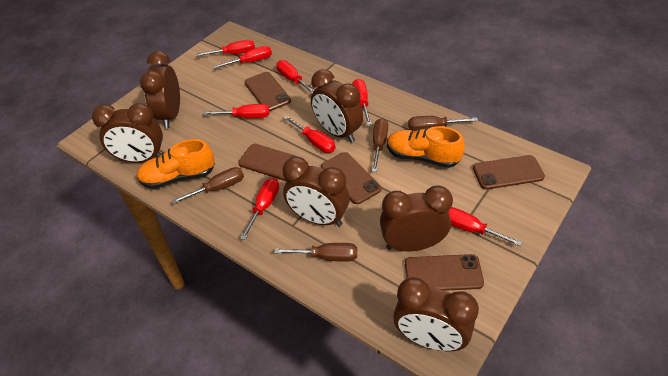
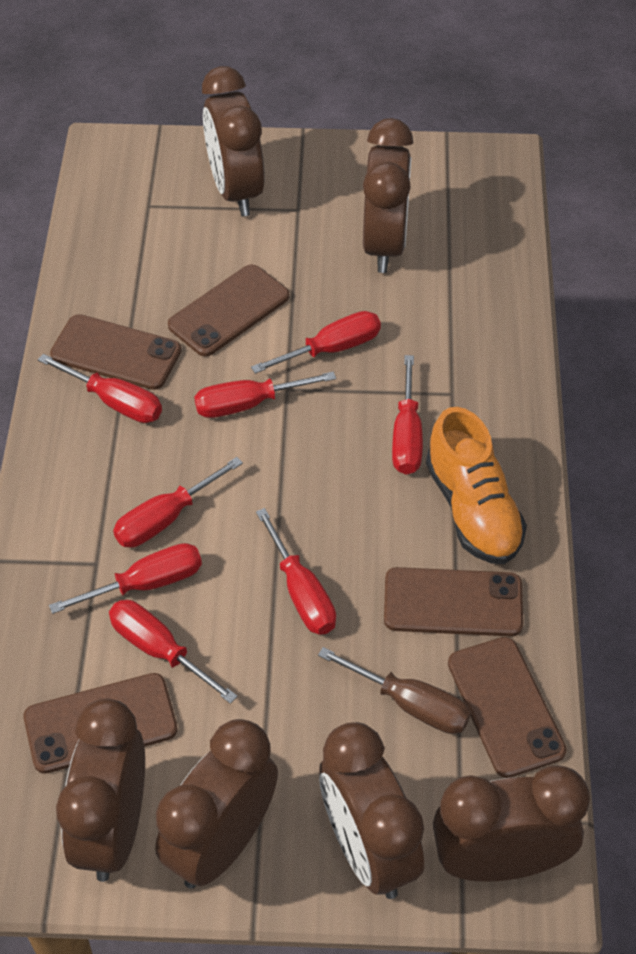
brown screwdriver: [172,167,244,204] [274,243,357,262] [372,118,388,172] [408,116,478,131] = 4 -> [318,647,471,734] = 1
orange shoe: [136,139,215,189] [387,126,465,168] = 2 -> [426,407,527,564] = 1

